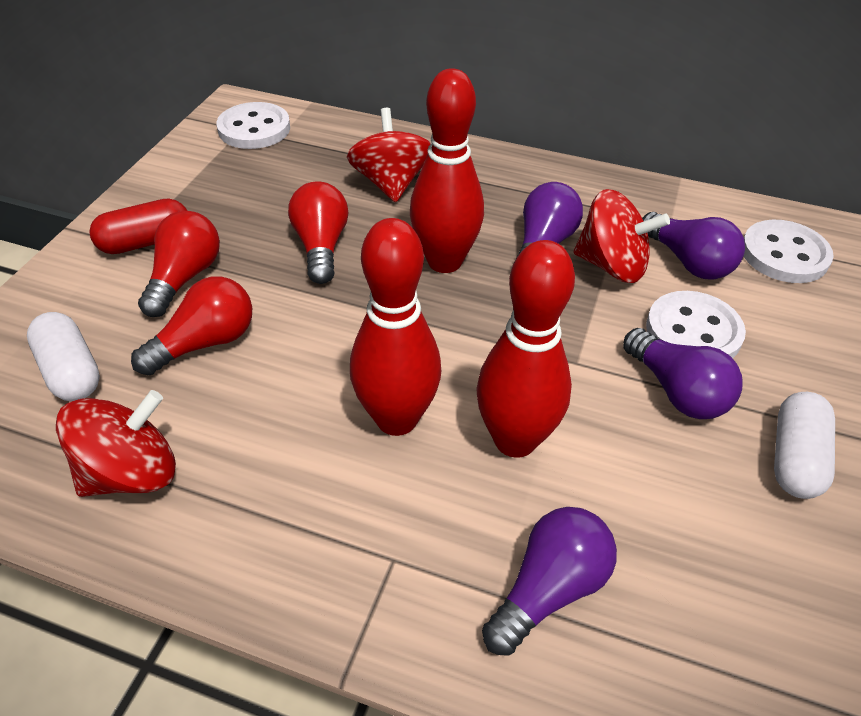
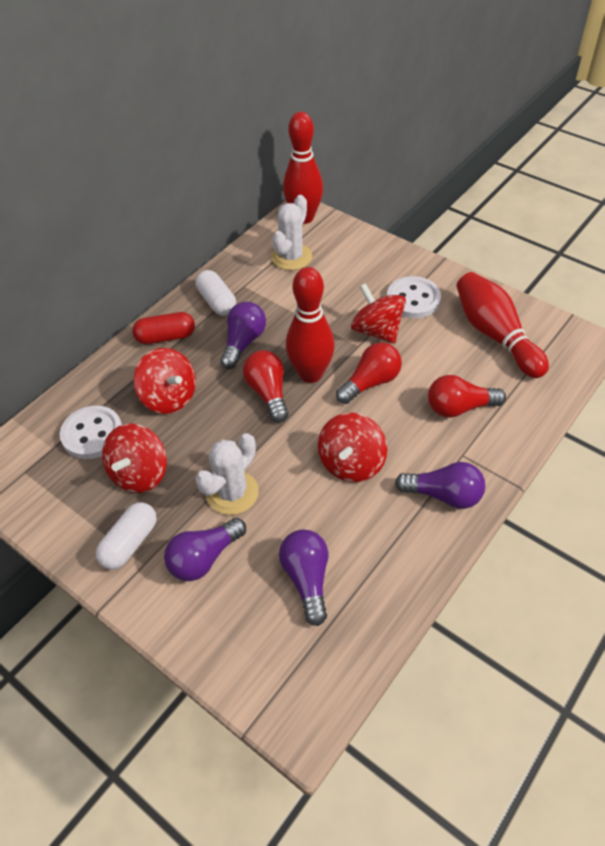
red spinning top: [56,390,176,497] [347,108,431,202] [574,189,670,283] = 3 -> [102,423,167,493] [134,348,196,414] [318,413,387,482] [351,283,406,344] = 4
white button: [216,102,290,149] [646,291,746,358] [744,220,834,283] = 3 -> [60,406,122,459] [387,276,441,318] = 2
white cactus: none = 0 -> [195,433,259,515] [271,195,312,270] = 2

